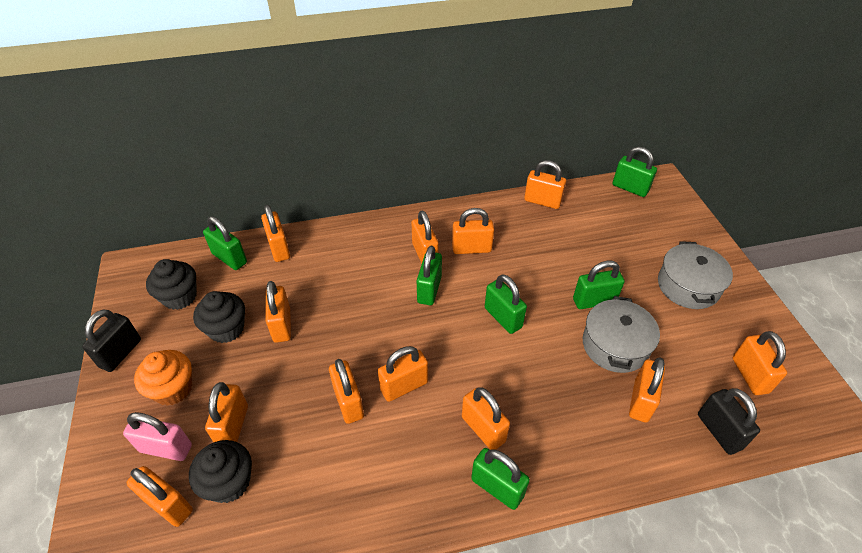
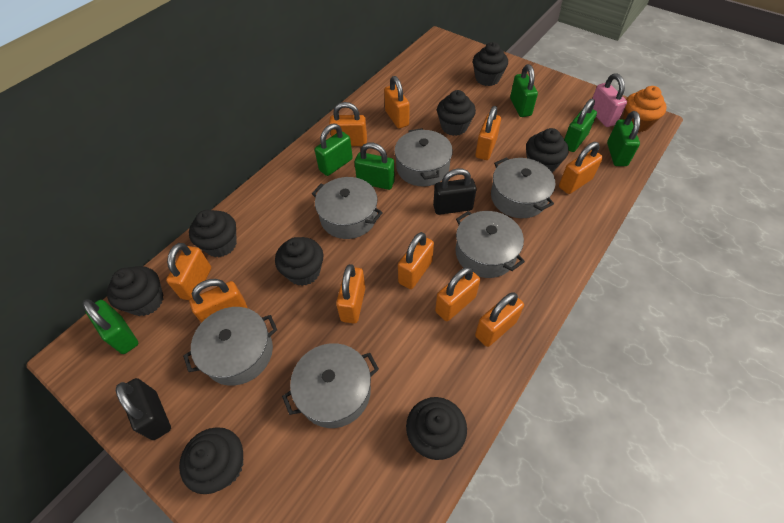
black cupcake: [146,259,197,310] [189,440,252,503] [193,291,245,343] = 3 -> [107,266,163,316] [179,427,243,494] [189,210,237,257] [275,237,323,286] [406,397,467,460] [437,90,476,136] [473,42,508,86] [526,128,568,173] = 8
grey pot: [583,296,660,373] [658,241,733,309] = 2 -> [183,307,277,386] [282,343,379,428] [312,177,383,239] [394,128,453,187] [456,211,525,278] [491,157,555,218] = 6
orange padlock: [127,466,193,527] [205,382,248,442] [261,205,290,262] [266,281,291,343] [329,359,364,424] [378,346,428,402] [412,211,439,264] [452,208,494,254] [462,387,510,450] [524,160,566,209] [629,358,665,423] [733,331,787,395] = 12 -> [166,243,211,300] [189,279,248,323] [329,102,367,146] [336,264,365,324] [384,76,409,129] [398,232,434,289] [435,267,480,321] [475,106,501,160] [475,292,524,347] [559,142,603,194] = 10

